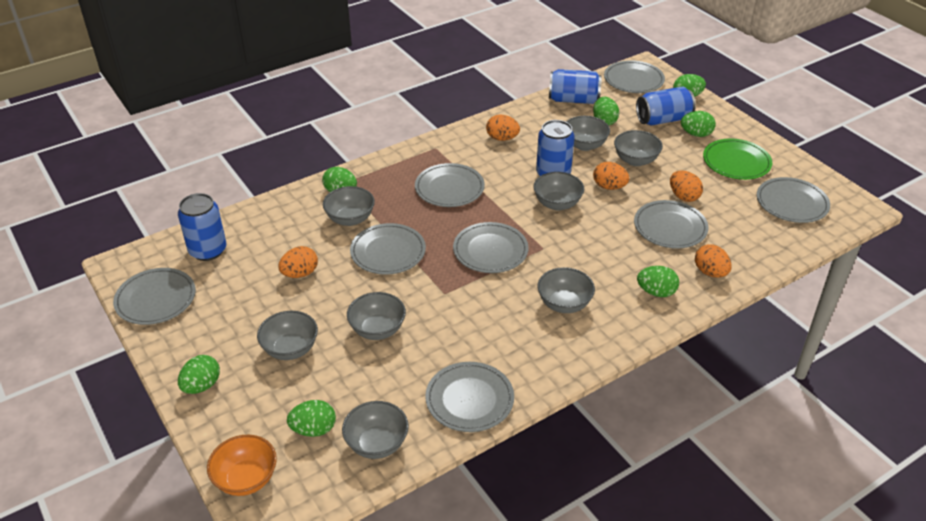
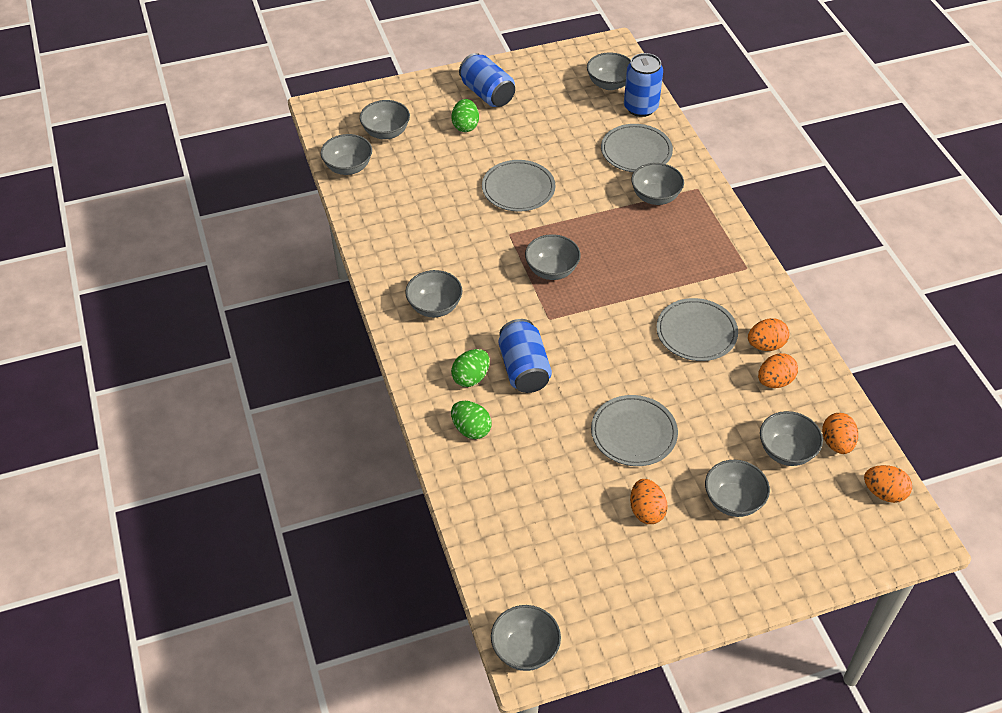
blue can: [178,193,226,261] [536,120,575,176] [549,69,602,104] [636,86,696,126] = 4 -> [459,53,515,107] [498,319,552,393] [624,53,663,117] = 3
green egg: [178,355,220,394] [287,400,336,437] [322,167,357,192] [593,97,619,125] [637,266,679,297] [673,74,706,97] [681,111,716,137] = 7 -> [451,349,490,387] [451,401,492,439] [452,99,479,132] = 3
green plate: [703,138,772,180] = 1 -> none = 0
grey bowl: [257,311,318,360] [323,186,375,226] [342,401,409,459] [347,292,406,340] [533,172,584,210] [538,267,595,313] [566,116,610,151] [614,130,663,166] = 8 -> [321,134,372,175] [360,100,410,139] [405,270,462,317] [491,605,561,671] [525,234,581,280] [587,52,631,90] [631,163,684,205] [705,460,770,517] [760,411,823,466] = 9
grey plate: [113,268,196,325] [350,223,426,275] [415,163,485,207] [425,362,514,432] [453,222,529,273] [604,60,665,93] [634,200,708,249] [757,177,830,223] = 8 -> [482,160,555,212] [591,395,678,466] [601,124,673,172] [656,298,738,361] = 4
orange bowl: [207,435,277,496] = 1 -> none = 0

